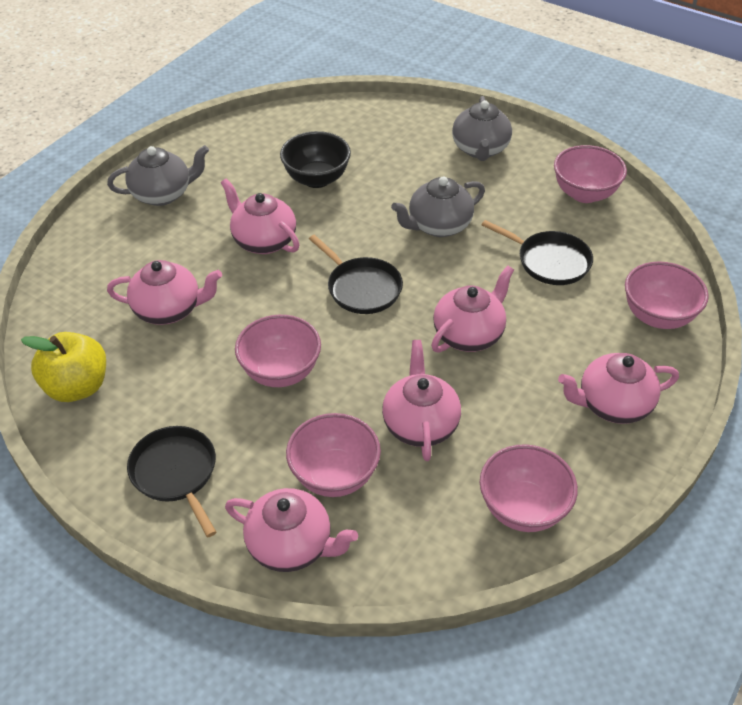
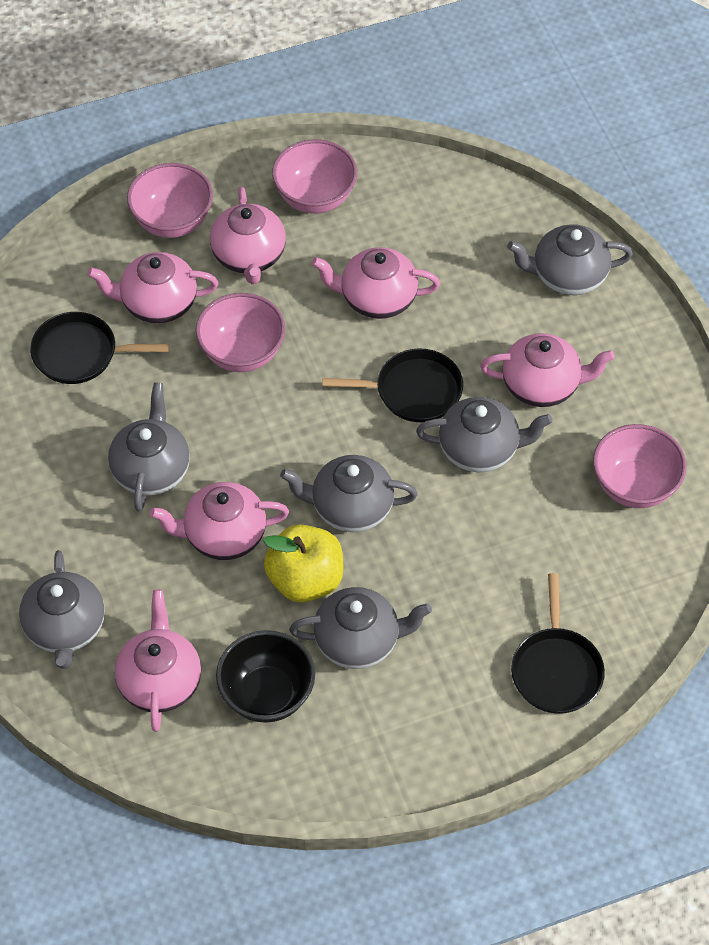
grey teapot: [107,145,209,206] [391,176,485,237] [452,96,512,161] = 3 -> [19,550,105,669] [108,382,190,511] [280,455,418,532] [289,587,432,669] [416,397,553,472] [507,224,633,295] = 6
pink bowl: [235,315,321,387] [286,413,381,497] [480,444,578,532] [554,145,627,203] [625,261,709,329] = 5 -> [127,163,213,238] [196,293,285,372] [272,139,357,214] [593,424,687,508] = 4

